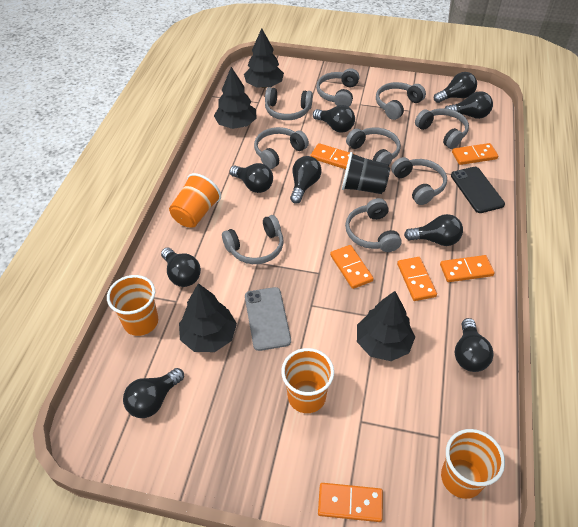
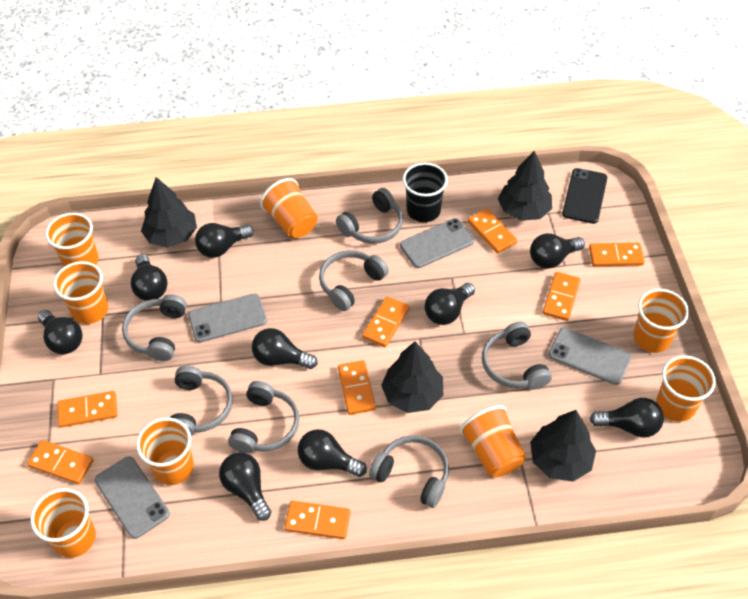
grey headphones: [222,215,284,264] [254,127,309,169] [265,87,313,120] [316,68,360,107] [345,198,402,252] [346,128,401,165] [376,82,426,120] [391,157,447,205] [415,108,469,149] = 9 -> [122,294,187,361] [170,366,233,436] [228,381,299,453] [319,250,389,311] [336,188,403,244] [369,435,449,508] [482,322,552,389] = 7
grey phone: [245,287,291,351] = 1 -> [95,456,170,539] [188,293,267,342] [400,218,474,268] [549,328,631,385] = 4
orange cup: [107,275,158,336] [169,173,221,228] [281,348,334,413] [441,429,505,499] = 4 -> [30,488,96,558] [45,213,99,267] [53,261,108,324] [136,418,194,485] [260,178,318,238] [459,405,526,477] [633,289,689,353] [656,355,716,422] = 8
orange domino: [310,143,350,169] [318,483,383,522] [330,245,374,289] [397,257,437,301] [440,255,495,282] [452,143,498,165] = 6 -> [27,440,94,484] [57,391,117,428] [284,501,350,539] [338,360,376,415] [362,296,410,347] [468,209,517,253] [543,272,581,321] [589,243,645,266] = 8

